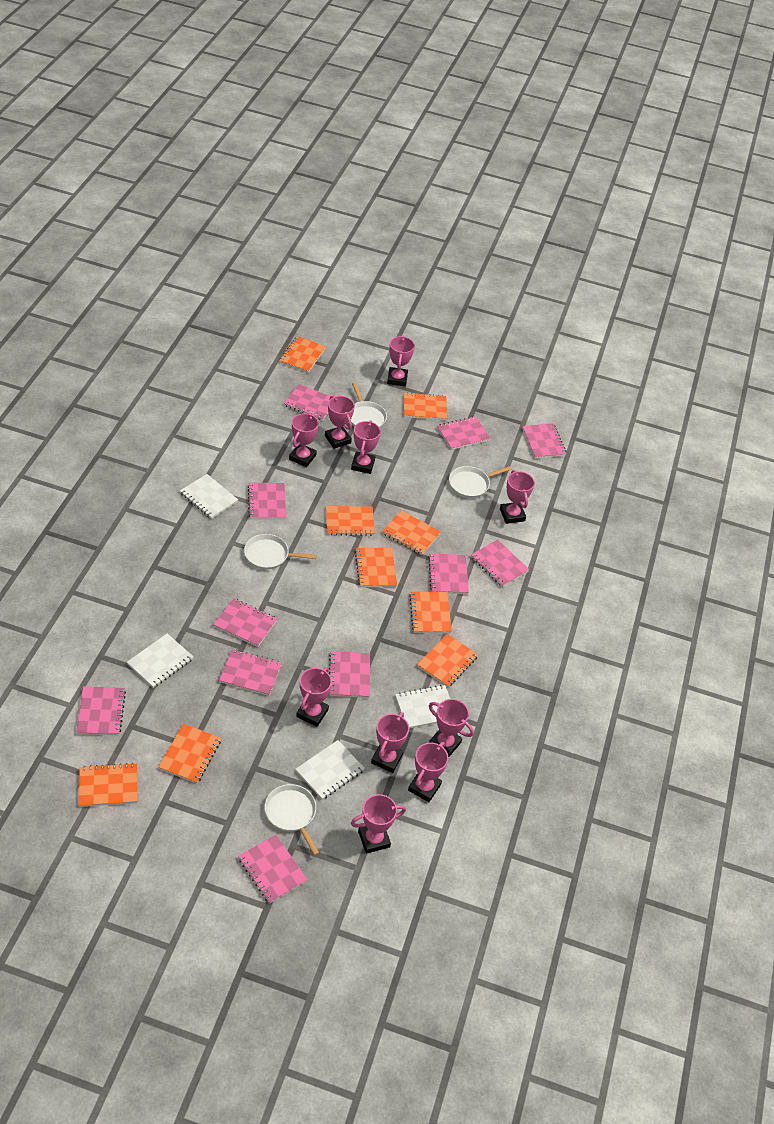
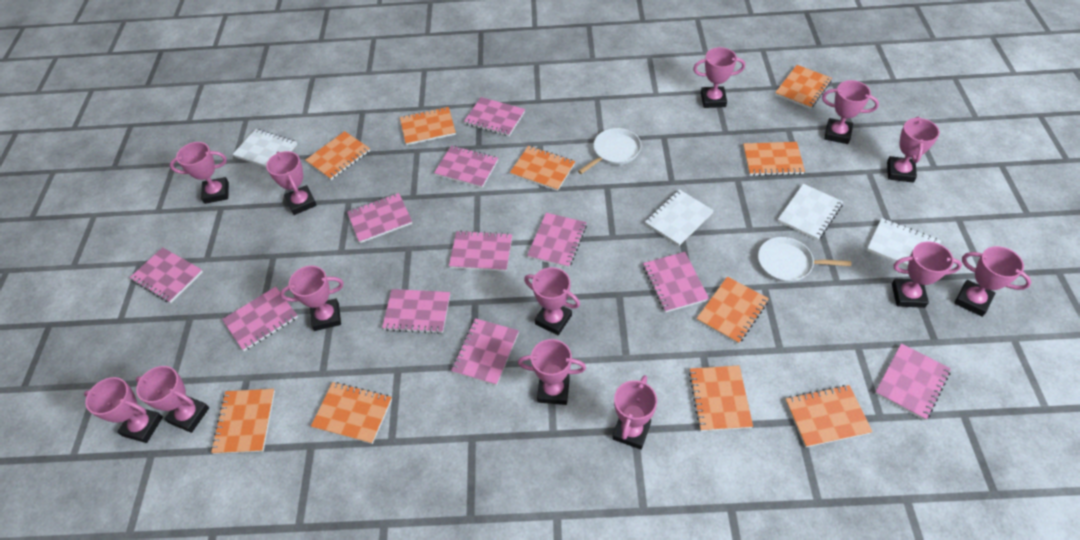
orange notebook: [79,763,138,807] [159,724,221,784] [279,336,326,373] [326,506,375,536] [355,547,397,587] [382,510,441,555] [404,392,447,420] [409,591,452,634] [417,634,478,687] = 9 -> [211,389,275,454] [306,131,370,180] [311,382,392,444] [400,107,456,145] [510,146,575,191] [689,365,753,431] [697,277,769,344] [743,142,805,176] [775,65,832,109] [785,385,873,448] = 10
pink trophy: [289,413,319,467] [296,667,332,727] [325,396,355,449] [351,420,381,474] [351,794,406,854] [371,712,409,773] [387,336,415,387] [408,742,448,802] [429,699,474,758] [500,470,535,524] = 10 -> [84,377,163,443] [136,366,209,433] [170,142,229,204] [266,151,317,215] [280,266,344,331] [518,339,586,405] [524,267,580,335] [612,375,657,450] [693,47,745,108] [822,80,879,144] [887,117,940,183] [892,241,962,308] [954,246,1032,317] = 13
white pan: [244,534,317,570] [265,784,319,856] [351,382,387,428] [449,466,511,498] = 4 -> [578,128,641,174] [758,237,851,283] = 2

